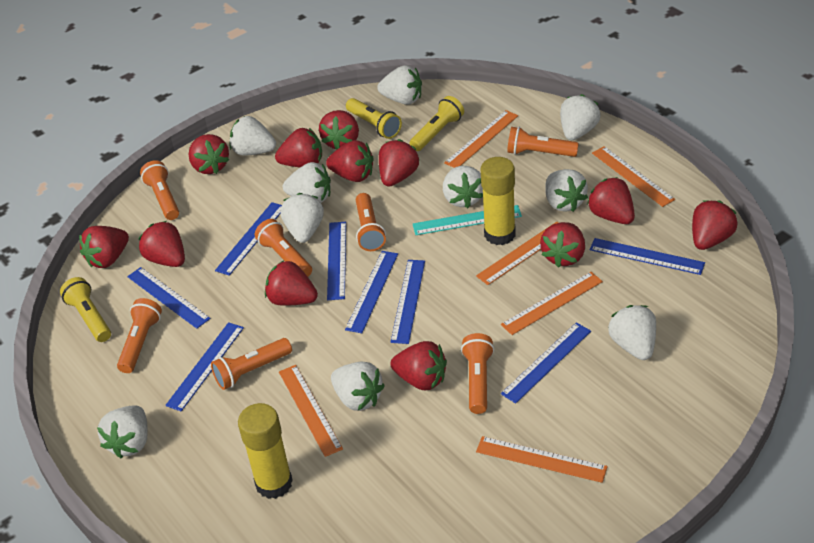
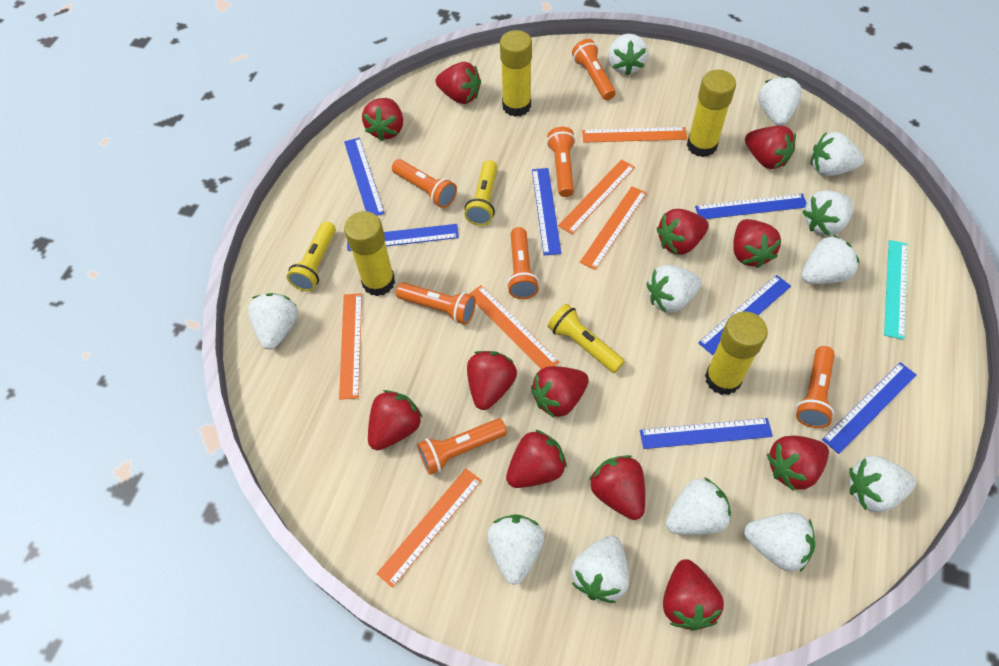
blue ruler: [127,267,211,329] [165,322,244,411] [215,202,282,276] [327,222,346,300] [345,251,398,333] [391,260,425,344] [501,322,591,404] [590,238,705,275] = 8 -> [344,138,385,216] [347,224,459,251] [532,168,561,255] [640,418,773,449] [695,194,807,219] [698,275,791,355] [822,362,917,454] = 7
white strawberry: [97,406,148,458] [230,116,276,156] [281,193,324,243] [283,162,331,203] [331,362,385,411] [377,65,422,105] [443,166,483,208] [545,169,588,212] [560,94,601,140] [608,305,656,360] = 10 -> [248,293,298,350] [487,514,544,585] [572,535,629,603] [608,34,648,76] [647,265,702,313] [666,477,731,535] [744,513,815,572] [758,76,802,126] [801,235,859,284] [802,190,853,236] [811,132,864,176] [849,456,916,513] = 12
yellow glue stick: [238,403,293,499] [480,157,516,245] = 2 -> [344,211,395,296] [500,30,532,117] [687,70,736,157] [705,311,768,395] = 4

